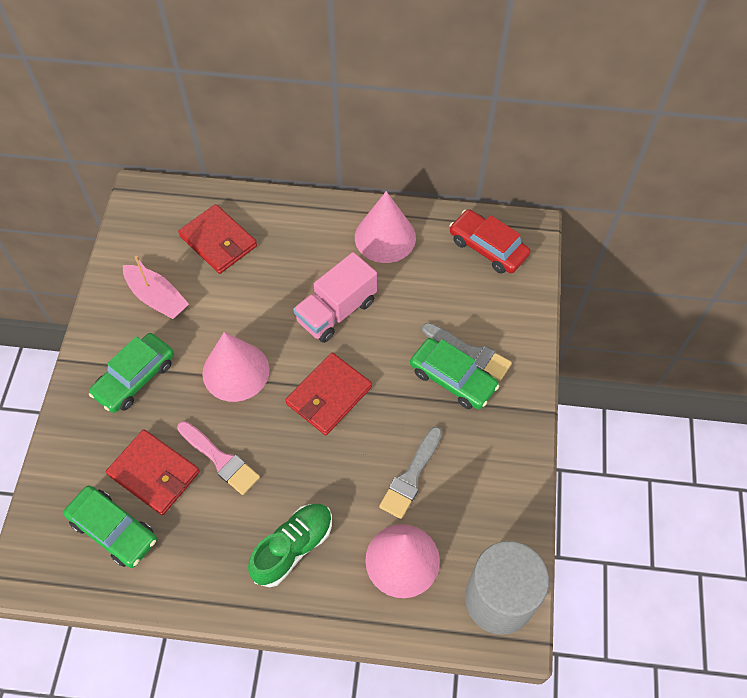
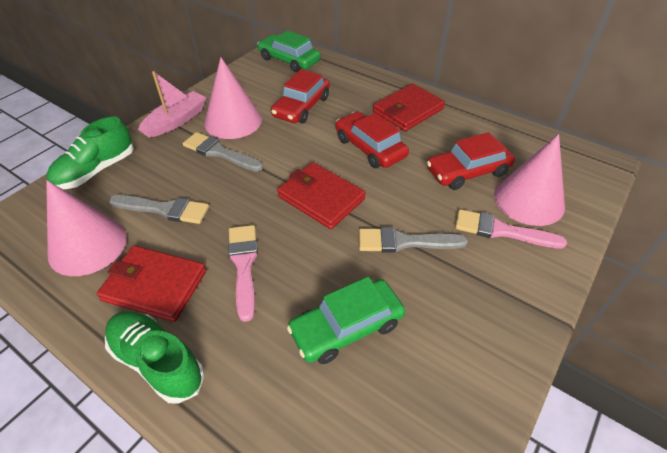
green car: [63,485,157,568] [89,333,174,413] [410,338,499,409] = 3 -> [257,30,320,72] [287,277,405,364] = 2
green shoe: [248,504,332,587] = 1 -> [46,117,134,189] [105,311,205,404] = 2
grey brush: [379,426,442,519] [422,323,512,381] = 2 -> [109,195,209,224] [183,132,263,172] [358,227,468,253] = 3
grey cylinder: [465,541,549,635] = 1 -> none = 0
pink brush: [177,421,260,495] = 1 -> [228,225,258,322] [455,209,567,249] = 2
pink truck: [293,252,377,343] = 1 -> none = 0
red car: [450,209,531,274] = 1 -> [271,69,330,123] [336,112,409,168] [427,132,515,190] = 3

